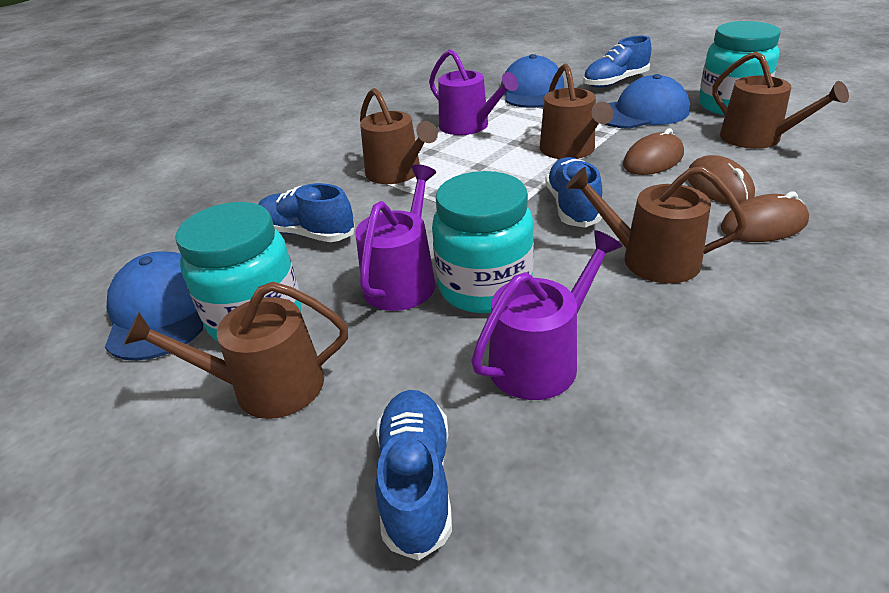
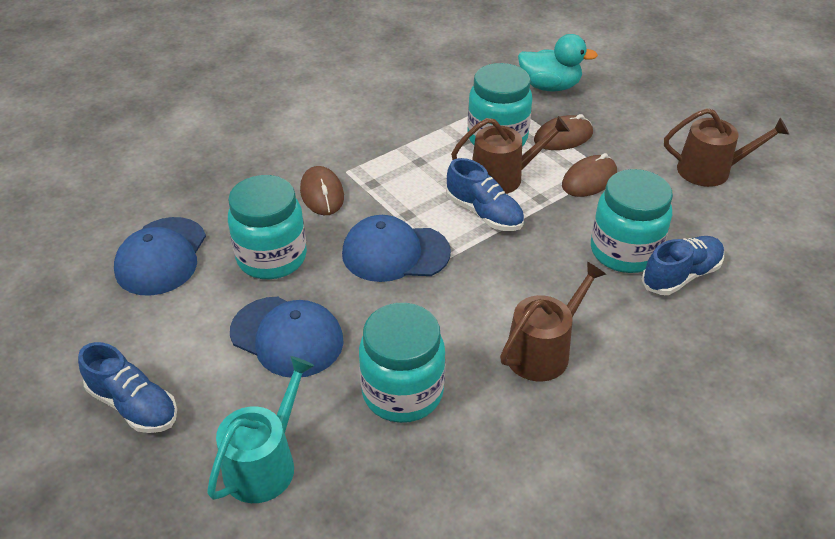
blue shoe: [258,183,355,242] [376,390,452,561] [545,157,602,228] [583,36,651,88] = 4 -> [78,342,177,433] [446,158,524,231] [642,236,724,295] = 3
brown watering can: [124,282,348,419] [360,88,438,184] [540,63,614,159] [566,166,747,284] [712,51,849,149] = 5 -> [451,116,570,194] [500,261,606,382] [664,108,789,187] = 3
purple watering can: [355,164,436,311] [429,49,518,135] [471,230,623,400] = 3 -> none = 0
turquoise duck: none = 0 -> [518,34,598,91] = 1
turquoise jar: [175,202,302,342] [432,171,534,313] [699,21,781,115] = 3 -> [228,175,307,279] [359,303,445,423] [467,63,532,146] [591,169,673,273] = 4
turquoise watering can: none = 0 -> [207,356,314,503] = 1

